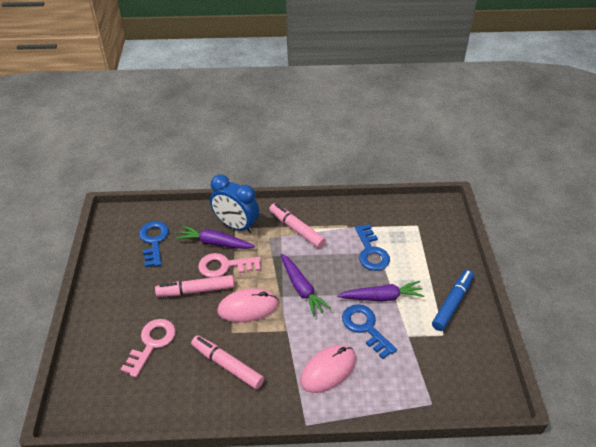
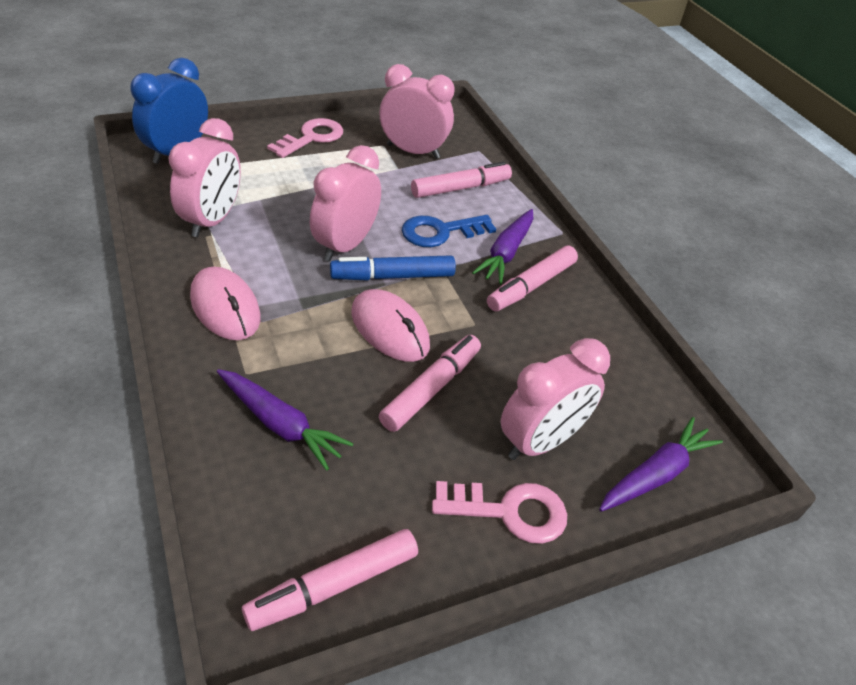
blue key: [139,221,169,267] [342,304,397,359] [355,224,390,271] = 3 -> [402,215,496,247] = 1
pink clock: none = 0 -> [168,118,241,237] [310,145,381,262] [379,64,455,159] [501,338,610,460] = 4
pink marker: [155,275,234,297] [191,335,264,389] [269,203,326,248] = 3 -> [242,529,418,631] [379,335,481,432] [411,162,512,198] [487,246,578,311] = 4

